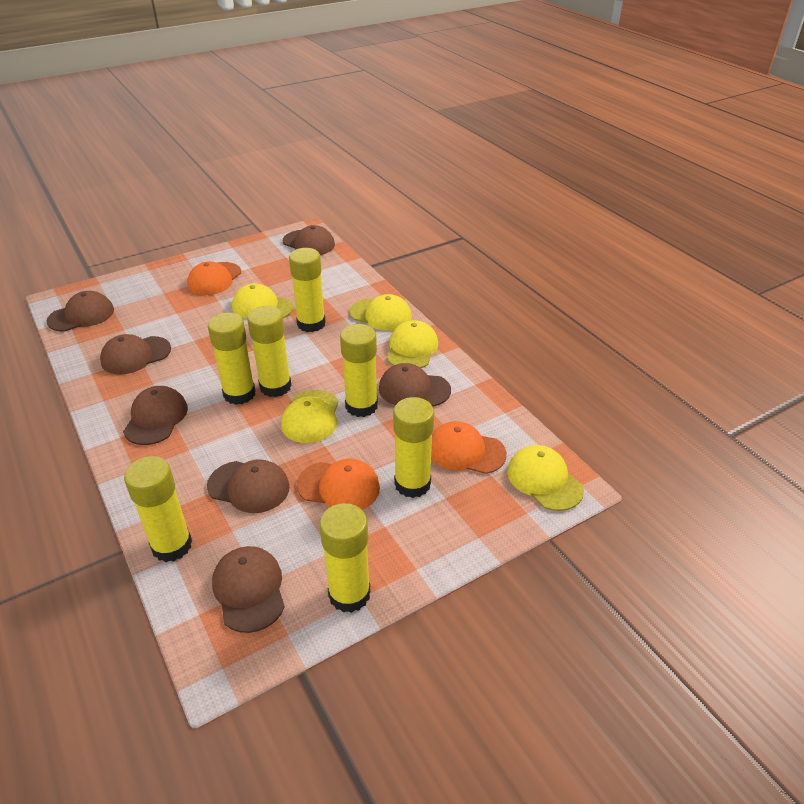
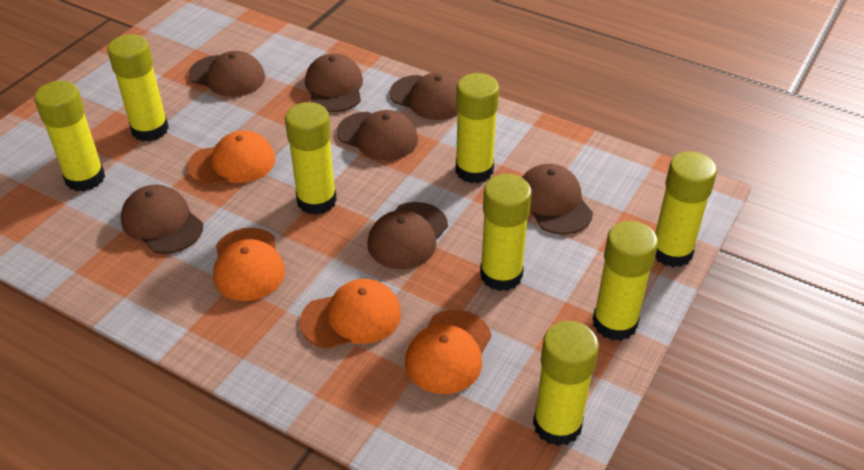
orange cap: [188,261,241,295] [297,459,380,510] [431,421,507,474] = 3 -> [187,131,275,185] [213,228,285,301] [300,279,401,349] [405,310,491,394] = 4
yellow cap: [232,283,293,319] [281,390,338,443] [349,294,412,331] [387,320,438,368] [507,445,584,511] = 5 -> none = 0
yellow glue stick: [124,456,192,562] [208,313,256,405] [247,306,292,397] [289,248,326,332] [319,503,370,613] [340,324,378,417] [393,397,434,498] = 7 -> [34,81,105,192] [107,34,169,142] [285,102,337,215] [456,73,499,183] [480,174,532,291] [533,321,599,446] [593,221,658,341] [655,151,717,267] = 8

